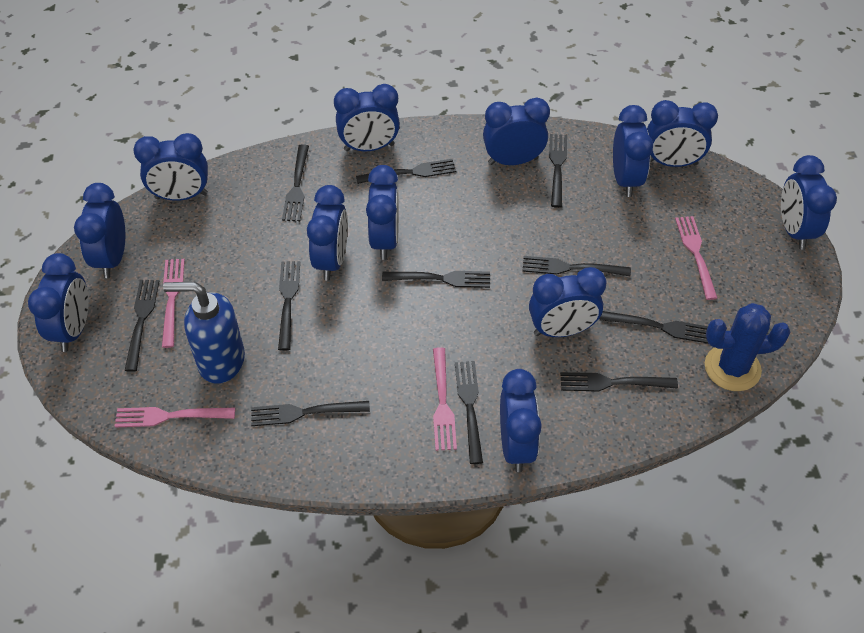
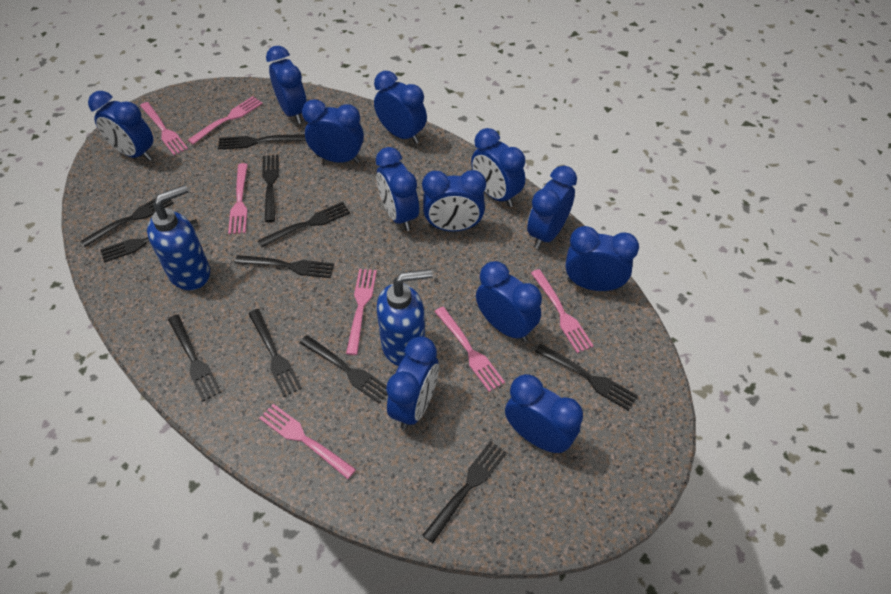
blue cactus: [705,303,790,391] = 1 -> none = 0
blue soap dispenser: [163,282,245,384] = 1 -> [147,185,210,290] [377,269,433,366] = 2
pink fork: [114,407,235,428] [162,259,185,348] [433,347,457,451] [675,216,717,300] = 4 -> [140,102,188,155] [188,96,263,144] [228,163,248,234] [259,404,356,479] [346,269,377,355] [434,307,505,392] [531,269,594,353] = 7

